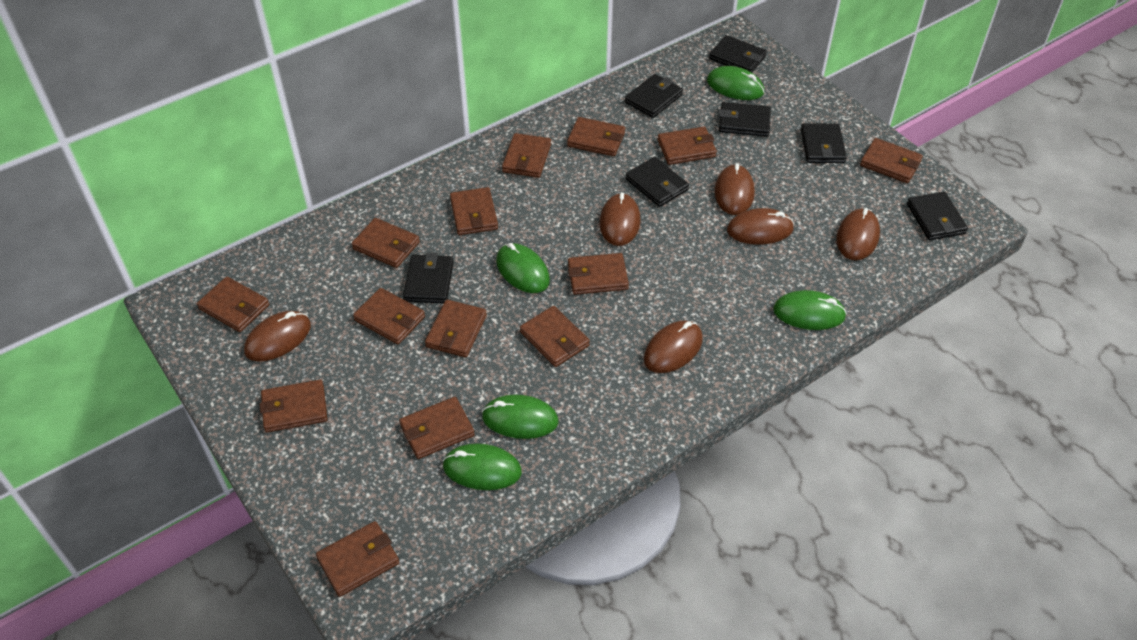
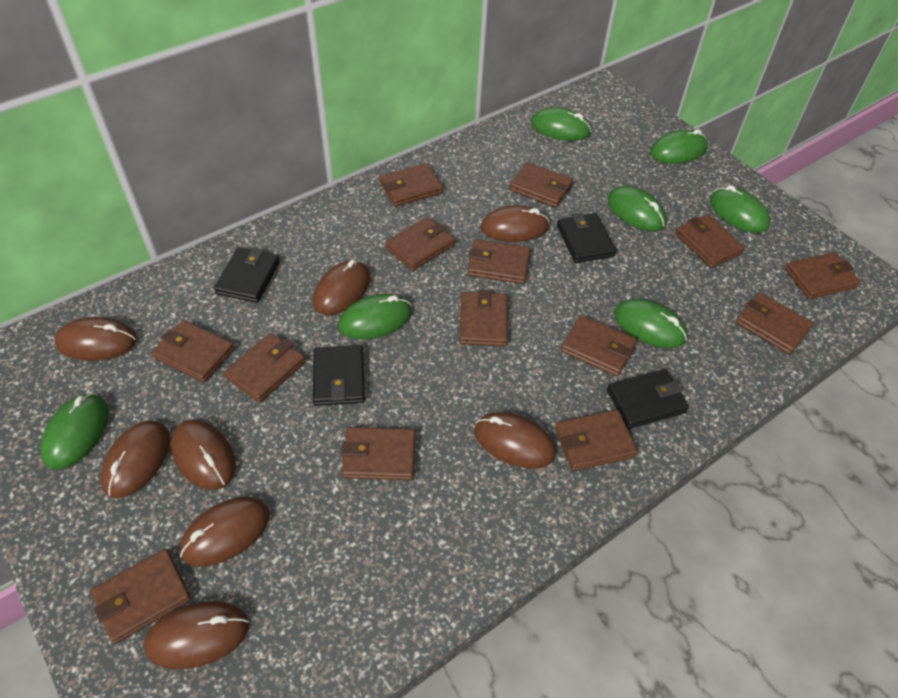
black wallet: [403,252,454,303] [625,74,683,118] [626,157,689,207] [709,35,767,72] [719,102,771,137] [801,123,847,163] [907,192,968,240] = 7 -> [214,247,280,303] [313,345,365,406] [557,213,616,263] [607,369,689,429] = 4
brown mouse: [244,311,311,362] [600,192,640,246] [644,320,703,373] [714,163,755,215] [727,208,794,245] [836,208,880,260] = 6 -> [55,317,137,361] [100,420,170,498] [144,601,249,669] [171,420,236,490] [180,497,270,567] [313,259,371,315] [474,412,556,468] [481,205,549,242] = 8
green mouse: [443,443,522,490] [482,395,559,439] [496,243,550,293] [707,66,764,100] [773,290,847,330] = 5 -> [40,393,109,470] [338,294,412,340] [531,107,591,141] [607,186,666,231] [614,299,687,348] [650,129,708,164] [710,185,770,233] = 7

